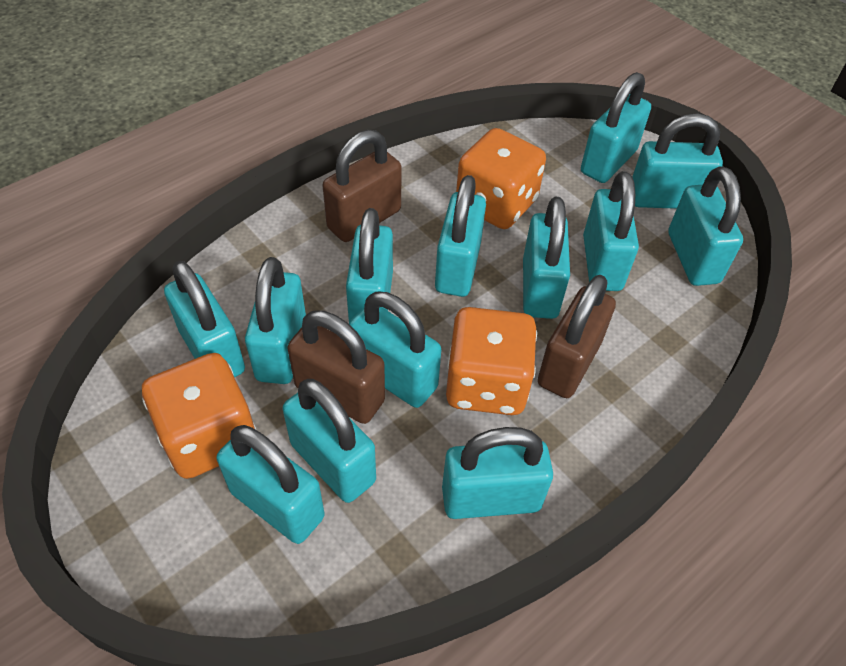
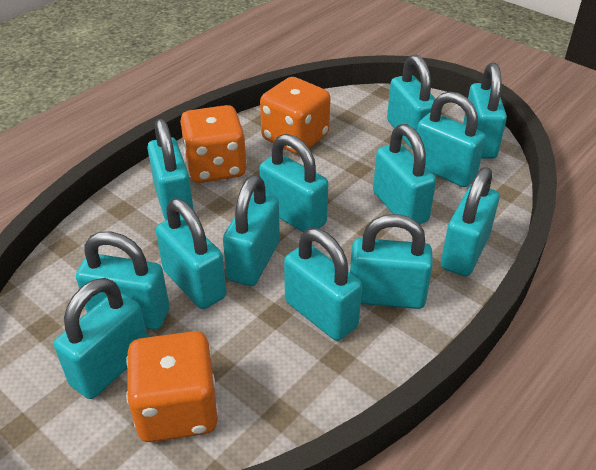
brown padlock: [287,311,385,424] [322,130,402,242] [538,275,616,398] = 3 -> none = 0

